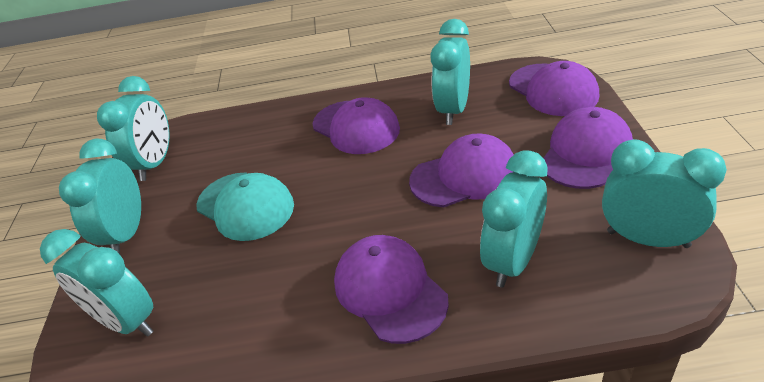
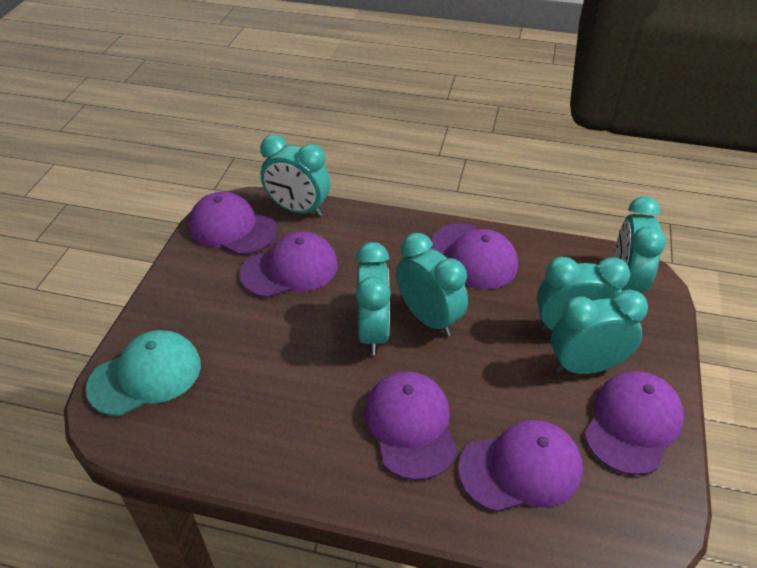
purple cap: [313,97,400,154] [334,235,449,344] [409,133,514,207] [509,61,599,116] [544,107,633,189] = 5 -> [189,192,277,255] [240,231,338,298] [364,372,457,480] [431,223,518,289] [458,420,583,512] [584,371,684,475] = 6

